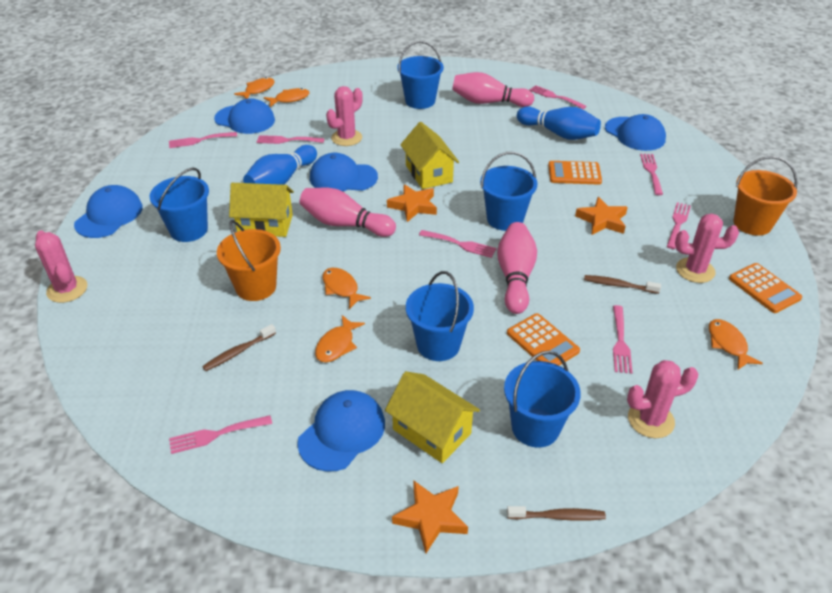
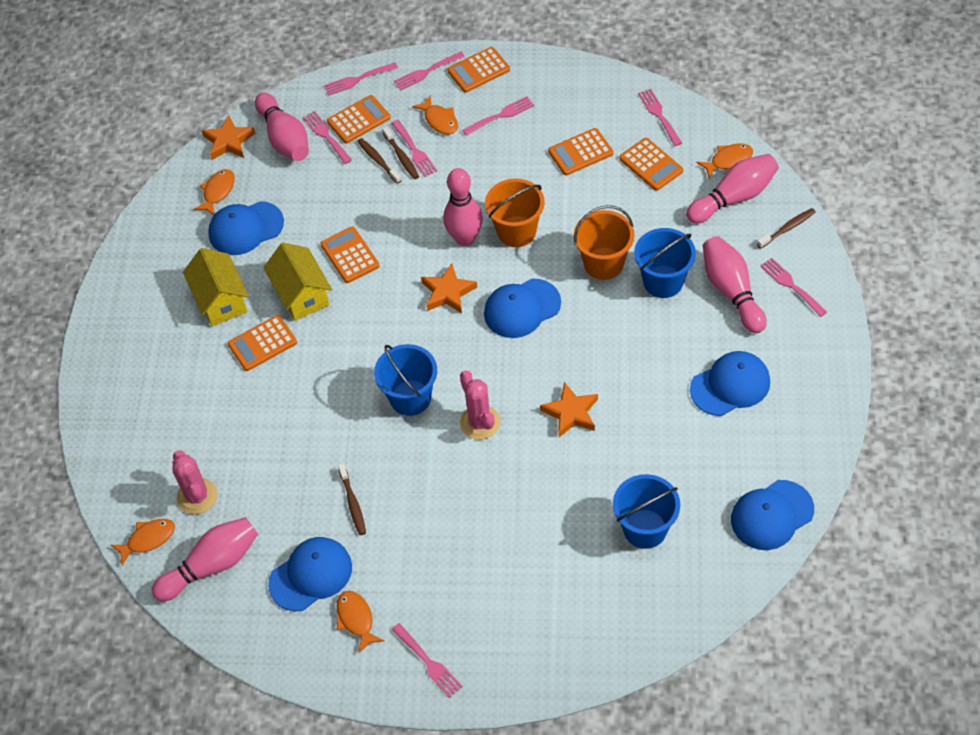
blue bowling pin: [243,145,317,185] [517,106,601,140] = 2 -> none = 0
blue bucket: [149,168,209,242] [397,41,444,109] [406,271,474,361] [480,152,538,231] [504,351,581,448] = 5 -> [374,344,437,416] [613,474,680,549] [634,228,696,298] = 3
brown toothbrush: [202,324,276,371] [507,506,606,521] [584,275,661,294] = 3 -> [338,464,366,535] [357,138,402,184] [382,127,419,179] [757,208,816,249] = 4
orange calculator: [507,313,580,366] [548,161,602,185] [729,263,802,313] = 3 -> [228,315,297,371] [320,227,380,283] [327,95,391,143] [447,47,510,93] [548,128,613,175] [619,138,683,191] = 6
pink bowling pin: [300,188,396,237] [452,72,534,107] [497,222,537,314] = 3 -> [152,517,258,602] [255,93,309,161] [443,168,483,246] [686,154,779,224] [703,236,766,333] = 5
pink cactus: [35,230,87,303] [326,86,363,146] [627,360,698,438] [675,214,739,283] = 4 -> [172,450,217,514] [460,370,500,440] = 2
yellow house: [229,183,294,237] [385,371,480,463] [400,122,459,189] = 3 -> [183,248,249,326] [263,243,332,321] = 2

